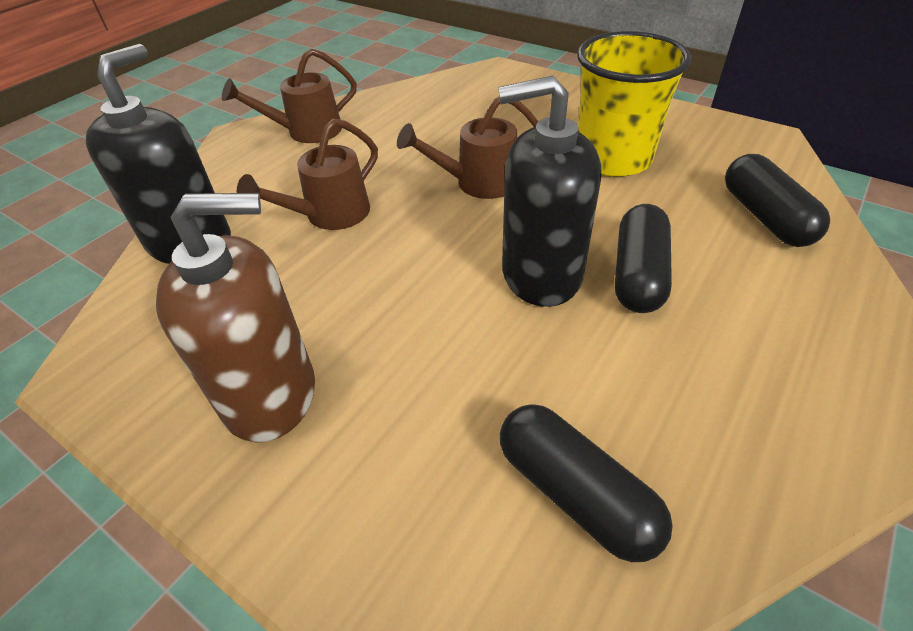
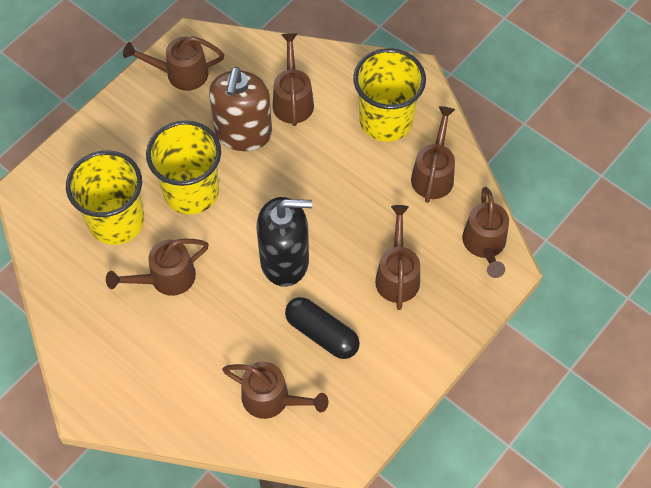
black capsule: [500,404,673,562] [615,204,672,313] [725,154,830,247] = 3 -> [285,297,360,359] = 1
black soap dispenser: [85,44,231,264] [498,75,601,307] = 2 -> [256,197,312,287] = 1
brown watering can: [222,48,357,143] [237,119,378,230] [397,97,539,199] = 3 -> [106,239,209,296] [123,36,224,91] [222,362,329,419] [273,33,314,126] [375,205,420,310] [411,106,455,203] [462,187,509,278] = 7
yellow cup: [577,31,691,177] = 1 -> [66,150,144,245] [146,120,221,215] [353,48,426,141] = 3

